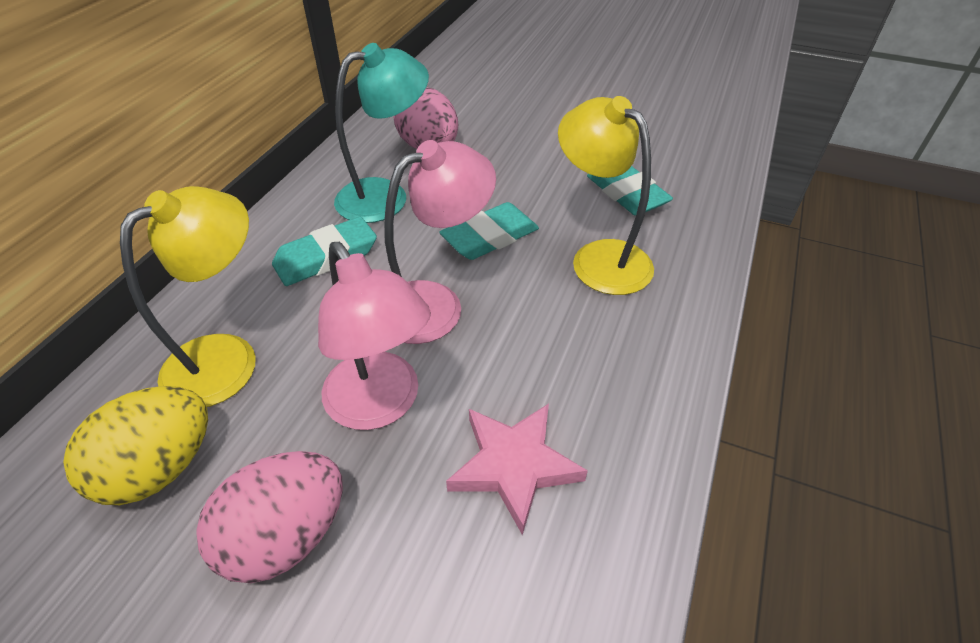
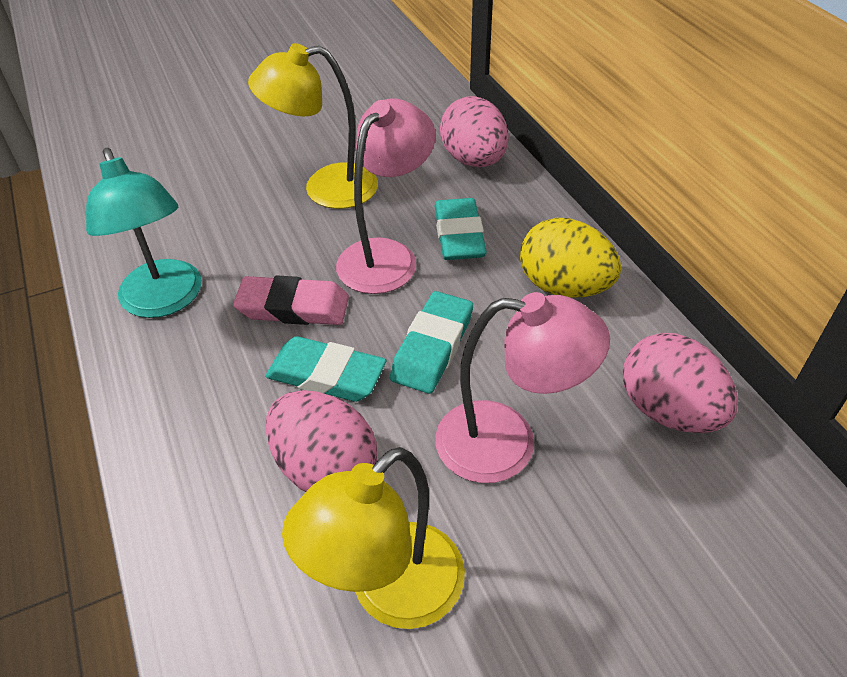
pink egg: [196,451,343,583] [393,87,458,149] = 2 -> [266,390,377,492] [440,96,509,167] [623,333,738,433] = 3
pink eraser: none = 0 -> [233,275,349,325] = 1
pink star: [446,403,588,535] = 1 -> none = 0

